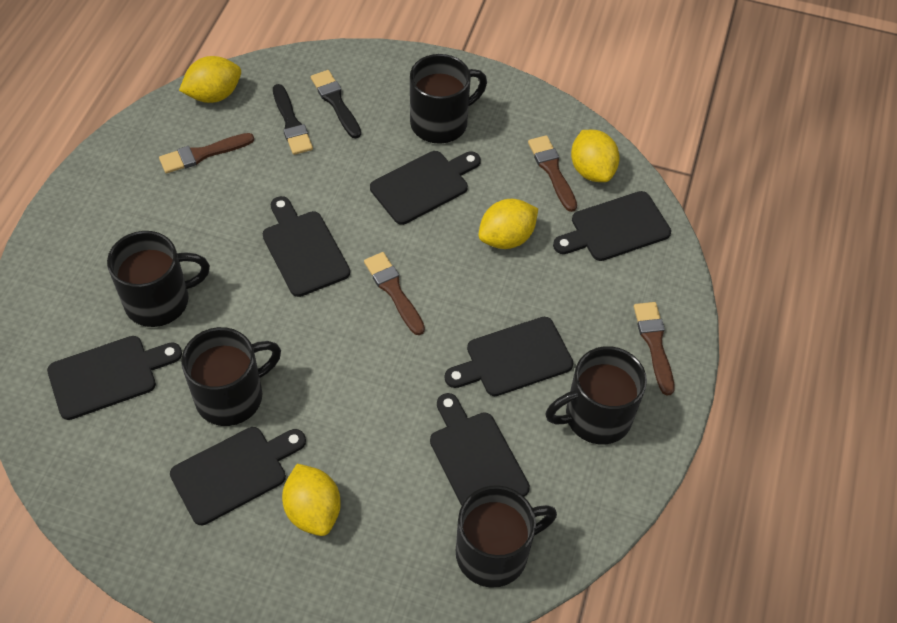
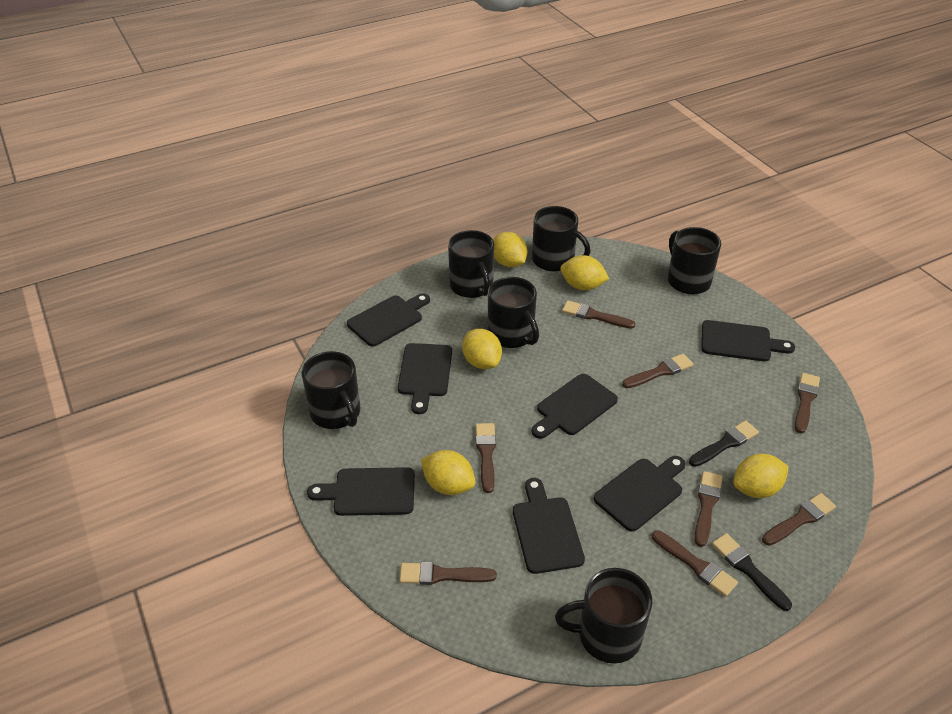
black mug: [107,231,210,327] [181,327,281,426] [410,54,487,144] [456,485,557,588] [545,346,647,444] = 5 -> [301,351,360,429] [448,230,494,298] [488,277,539,348] [532,206,591,272] [555,568,652,664] [668,227,721,295] = 6
brown brush: [159,133,254,174] [364,252,425,335] [528,135,577,212] [634,302,674,396] = 4 -> [400,562,497,585] [476,423,496,493] [562,301,636,329] [622,354,693,388] [652,530,738,597] [694,471,723,547] [762,493,836,546] [795,373,820,434] = 8
yellow lemon: [179,56,241,103] [282,464,341,536] [478,199,538,249] [571,130,620,182] = 4 -> [421,450,475,495] [462,329,502,369] [493,232,527,267] [560,255,609,290] [733,454,789,498] = 5

